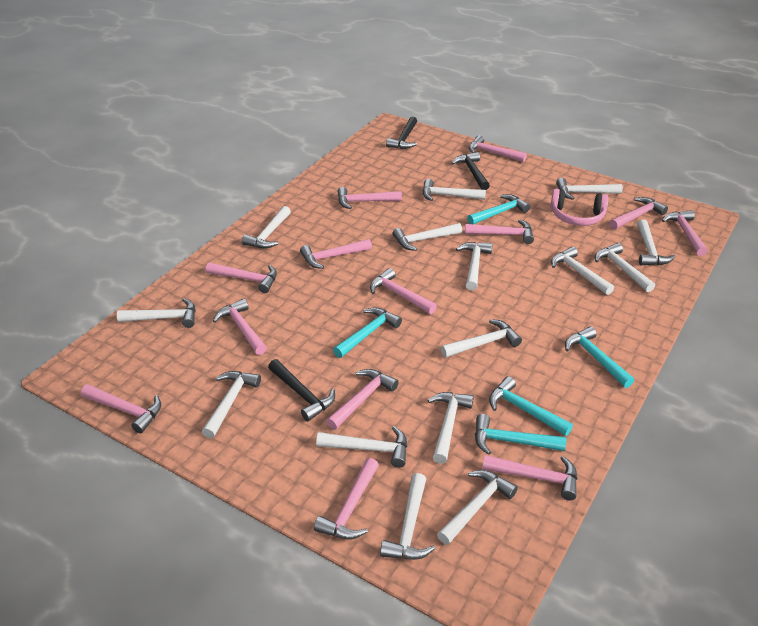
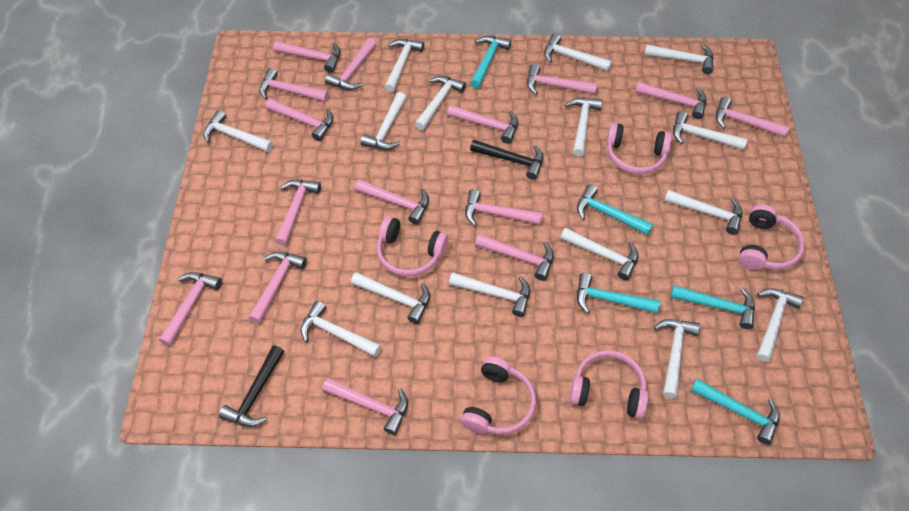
black hammer: [268,359,335,421] [386,117,417,149] [451,152,490,190] = 3 -> [219,345,284,427] [470,140,543,180] = 2
pink hammer: [81,384,161,433] [206,263,277,293] [213,299,267,355] [300,239,372,269] [314,458,379,540] [326,369,399,430] [337,187,402,209] [370,268,437,314] [465,219,534,244] [469,135,527,162] [482,455,578,501] [609,197,668,229] [662,210,707,256] = 13 -> [159,272,222,346] [249,252,307,323] [259,68,329,102] [265,98,333,141] [273,41,341,73] [275,180,321,246] [322,378,408,435] [325,38,376,90] [355,179,429,225] [447,105,518,144] [465,189,543,226] [475,234,554,281] [527,64,597,95] [635,82,707,119] [716,97,790,137] = 15
pink headphones: [551,189,609,226] = 1 -> [377,216,449,277] [460,356,536,435] [569,350,648,419] [606,123,672,174] [738,204,805,270] = 5

